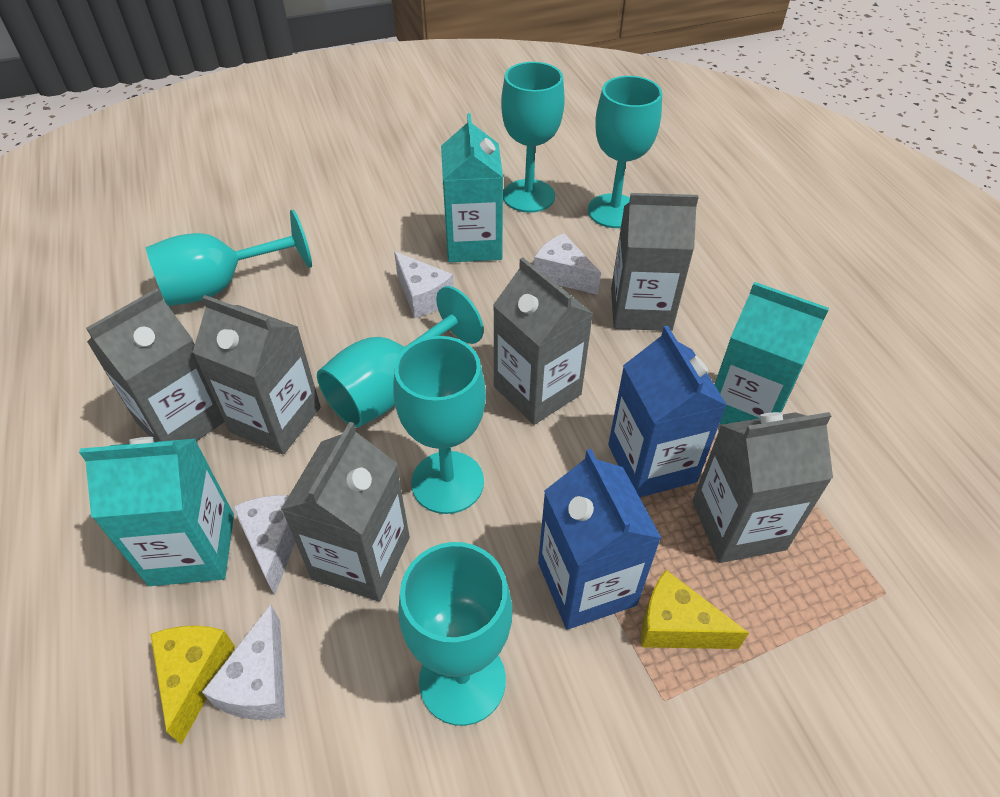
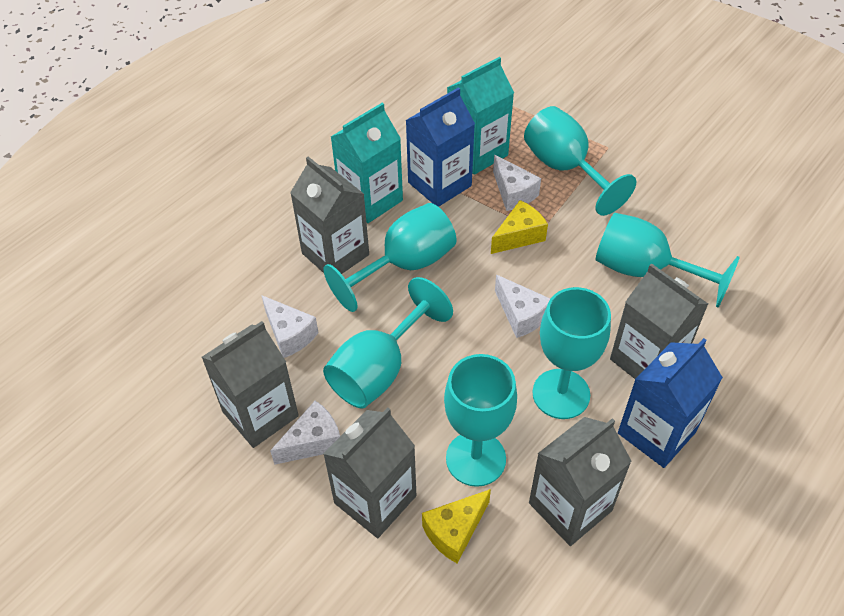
grey carton: [86,288,225,442] [192,295,321,454] [281,422,410,602] [493,257,593,425] [611,193,699,331] [692,412,833,563] = 6 -> [201,321,299,448] [290,157,369,274] [323,407,416,538] [529,417,632,546] [610,263,708,379] = 5
turquoise carton: [79,437,234,586] [441,113,503,262] [714,282,829,425] = 3 -> [331,103,403,223] [447,57,514,175] = 2

